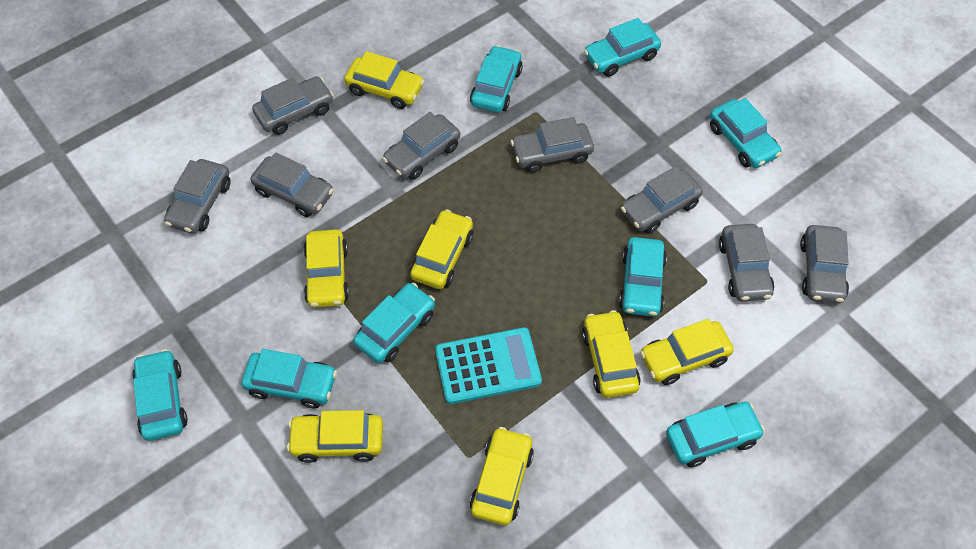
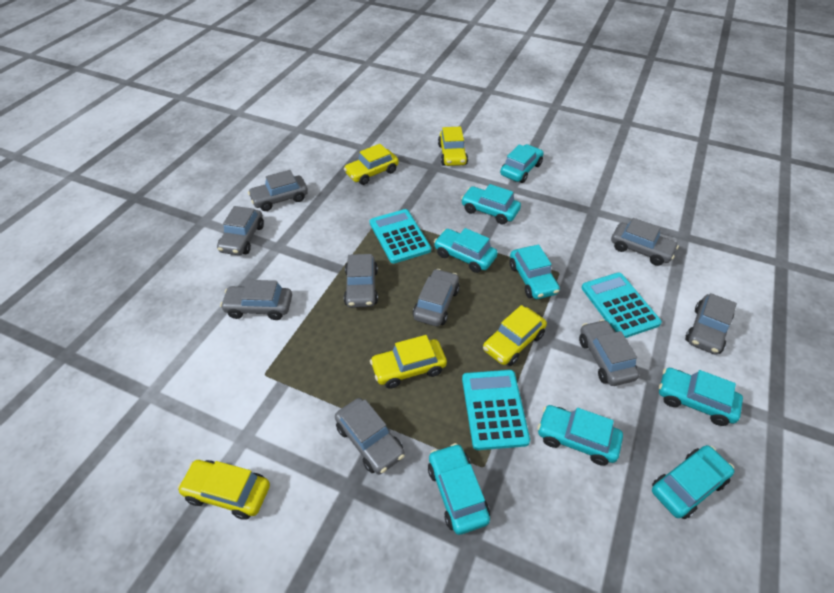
grey car: [164,159,231,234] [251,152,334,217] [252,76,333,135] [382,112,460,180] [511,117,594,173] [621,166,703,234] [719,224,774,301] [800,225,849,303] = 8 -> [217,206,264,255] [220,280,292,320] [248,170,308,211] [335,398,405,474] [344,254,378,308] [413,269,460,326] [579,320,639,386] [611,218,679,266] [685,293,737,355] = 9
turquoise calculator: [435,327,542,404] = 1 -> [370,209,431,264] [462,370,530,450] [581,272,662,338] = 3
yellow car: [287,410,383,463] [304,229,349,308] [344,51,424,109] [410,209,473,289] [470,427,534,525] [582,310,641,398] [640,319,734,385] = 7 -> [177,460,270,520] [344,144,399,185] [370,335,447,389] [438,126,468,166] [483,305,547,366] = 5

